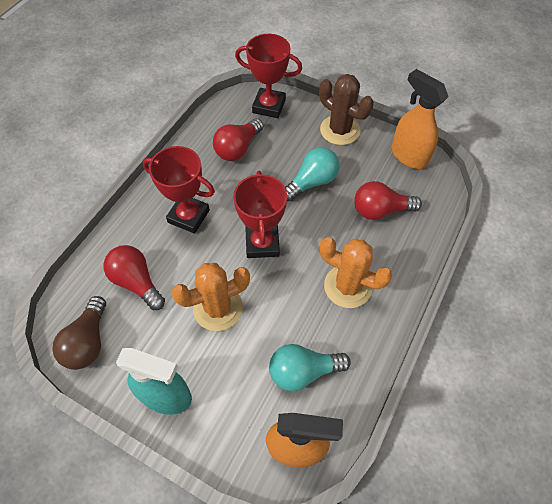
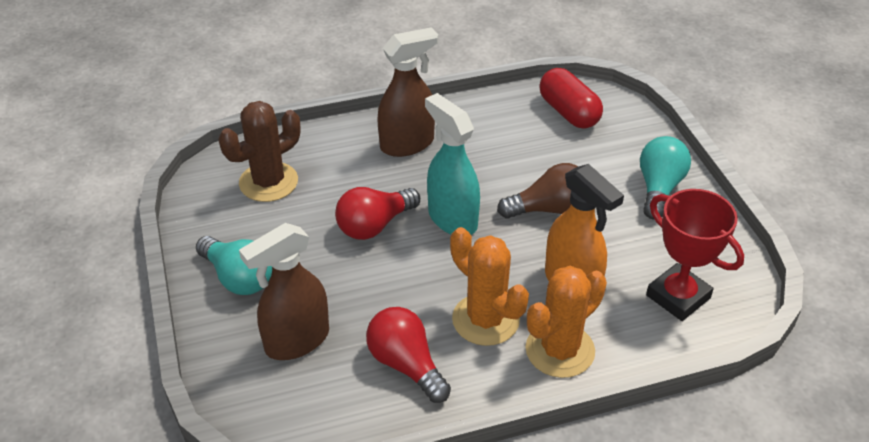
brown spray bottle: none = 0 -> [239,223,329,360] [377,27,438,157] = 2
orange spray bottle: [266,413,343,468] [392,69,449,169] = 2 -> [545,164,624,281] = 1
red capsule: none = 0 -> [539,68,603,129] = 1
red light bulb: [103,245,165,310] [213,118,263,161] [354,181,422,220] = 3 -> [335,187,420,240] [366,307,451,403] = 2
red trophy: [143,146,215,234] [233,171,287,258] [235,34,302,118] = 3 -> [646,189,744,321] = 1

